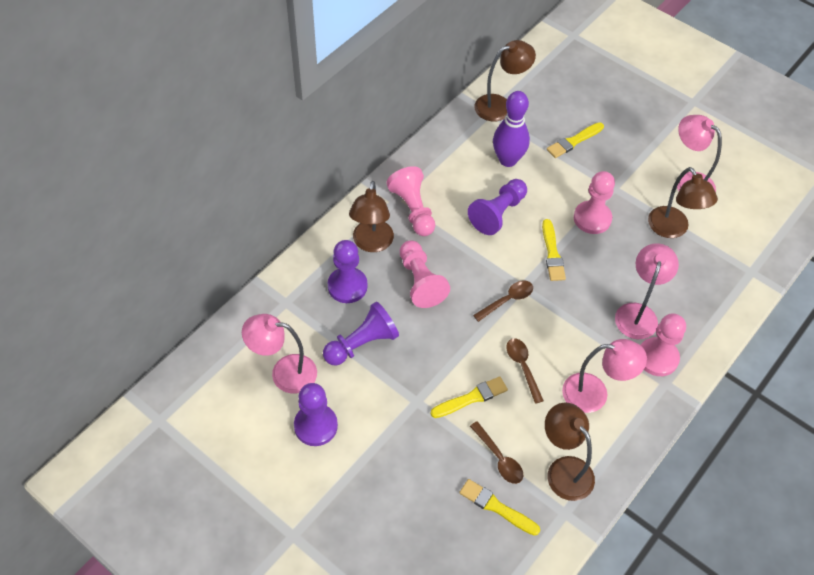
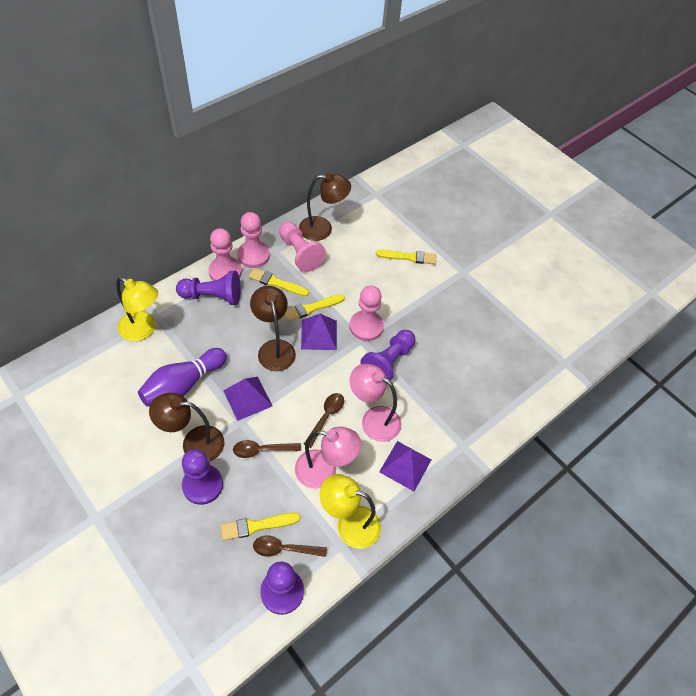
brown lamp: [349,181,394,252] [474,40,536,121] [545,403,595,501] [648,167,718,238] = 4 -> [149,393,224,462] [250,286,296,371] [299,173,351,241] = 3
pink lamp: [242,314,317,393] [562,339,647,413] [615,243,679,339] [677,115,722,192] = 4 -> [295,427,361,489] [350,364,401,442] = 2
purple pyramid: none = 0 -> [223,377,272,421] [301,314,337,350] [379,441,431,491] = 3
yellow lamp: none = 0 -> [116,277,158,341] [320,474,381,549] = 2

